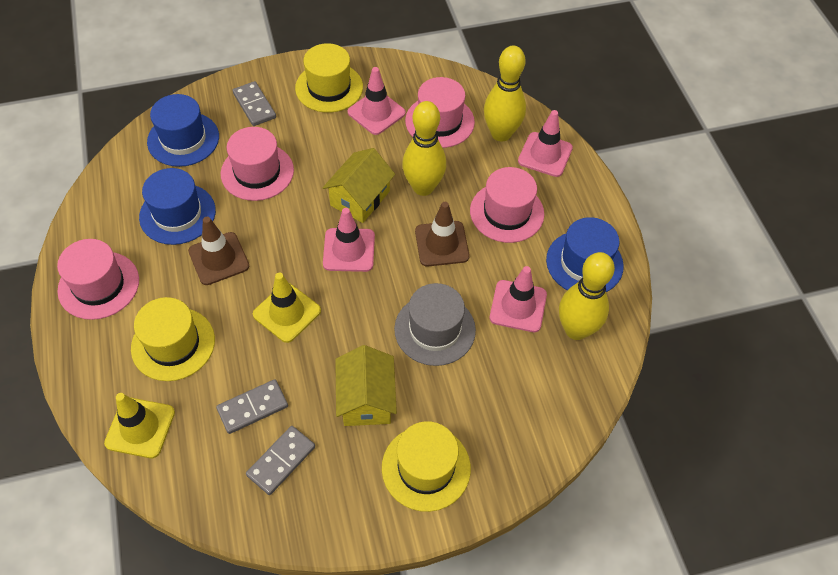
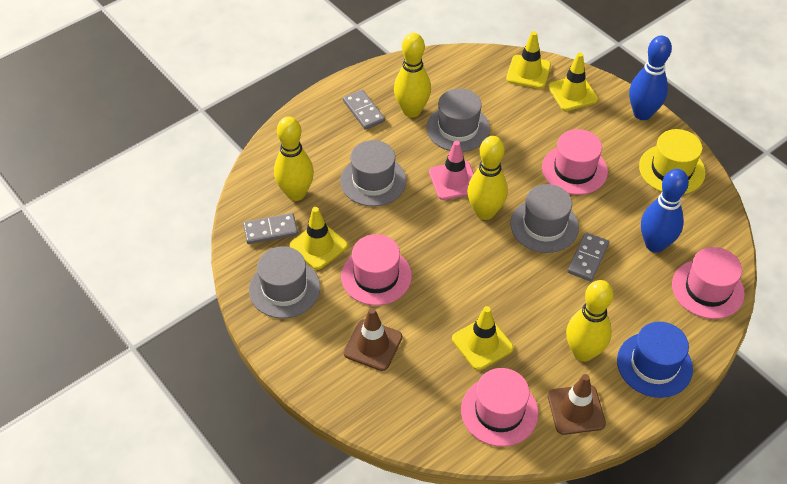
blue bowling pin: none = 0 -> [629,36,672,120] [641,169,689,253] = 2
blue hat: [139,168,216,245] [147,94,219,167] [546,217,624,292] = 3 -> [617,322,693,398] = 1
grey hat: [394,283,476,366] = 1 -> [249,246,320,319] [340,140,406,206] [426,88,490,152] [510,184,579,253] = 4
pink traffic cone: [323,208,375,272] [348,67,406,135] [490,266,547,332] [518,110,573,177] = 4 -> [429,141,474,200] = 1
yellow bowling pin: [402,101,446,196] [484,46,526,142] [559,252,615,340] = 3 -> [274,116,314,201] [394,33,431,118] [467,136,508,220] [566,280,613,362] = 4
yellow hat: [131,297,215,381] [295,43,363,113] [382,421,471,512] = 3 -> [639,129,706,194] = 1
yellow house: [323,148,395,223] [335,345,397,426] = 2 -> none = 0
yellow traffic cone: [104,393,175,458] [253,273,321,343] = 2 -> [290,207,348,270] [452,306,514,370] [506,31,551,89] [548,53,598,111] = 4

